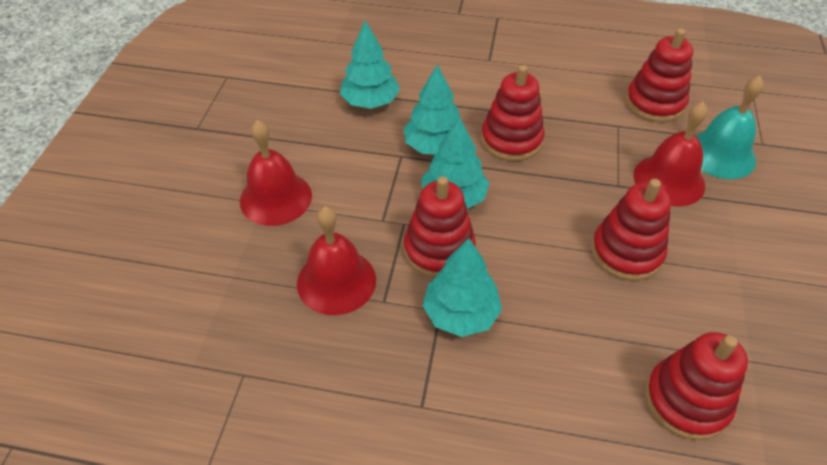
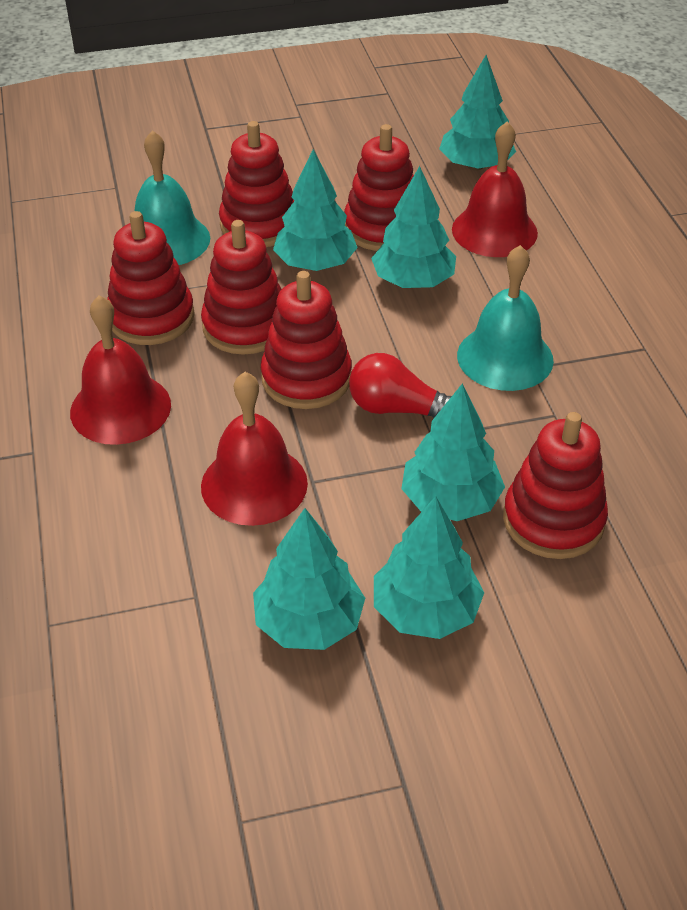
red light bulb: none = 0 -> [349,353,452,418] = 1
red stacking toy: [404,176,476,278] [481,65,545,161] [591,179,671,281] [626,28,693,122] [645,332,748,440] = 5 -> [107,211,195,345] [201,220,281,355] [219,121,294,247] [261,271,352,409] [344,124,414,251] [503,412,608,559] = 6
turquoise bell: [696,76,764,179] = 1 -> [135,130,210,265] [457,245,554,391] = 2
turquoise tree: [339,20,400,109] [404,64,467,155] [421,116,490,209] [422,238,502,337] = 4 -> [253,508,365,650] [273,149,358,271] [371,166,456,288] [374,496,484,639] [401,383,505,521] [439,55,516,170] = 6

